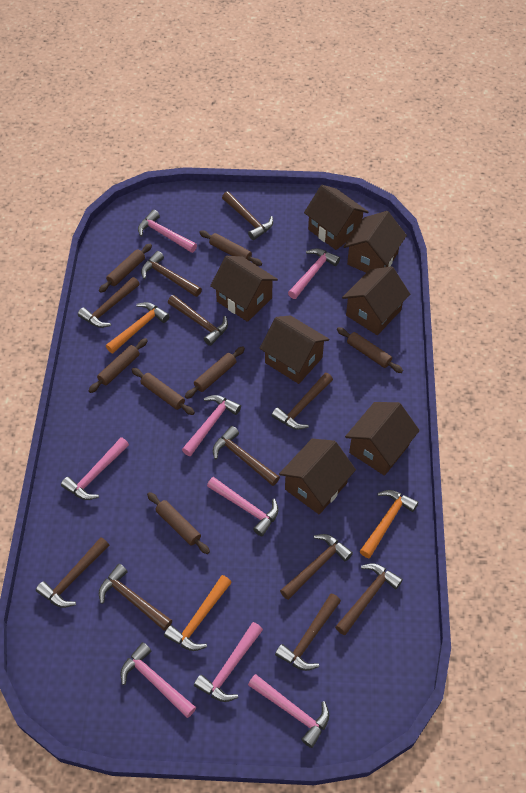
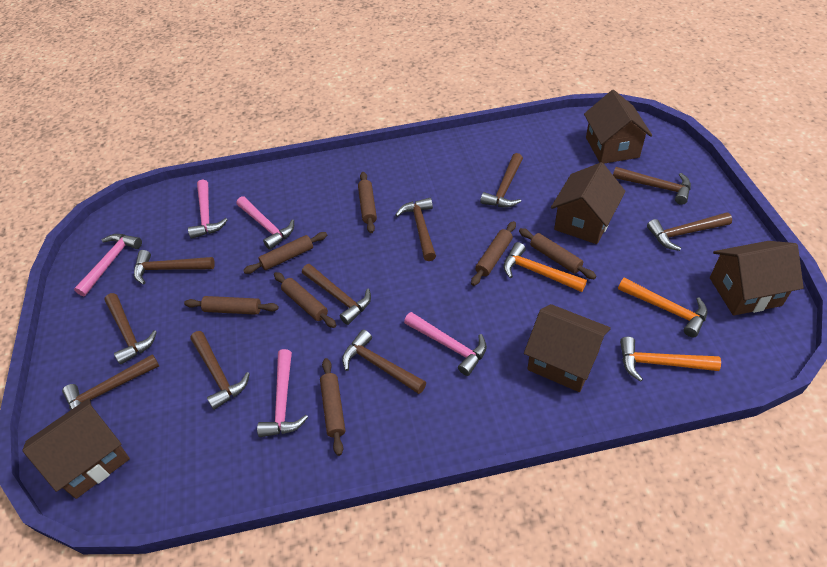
brown hammer: [36,537,109,608] [78,277,140,328] [99,564,172,631] [141,251,202,297] [168,295,228,346] [213,426,280,486] [222,191,273,240] [272,373,333,430] [275,593,341,671] [280,534,353,600] [335,563,403,635] = 11 -> [62,354,159,410] [104,293,157,365] [134,250,215,285] [190,331,250,410] [302,264,371,325] [342,329,426,394] [395,198,436,261] [480,153,523,208] [613,167,691,205] [647,212,732,251] = 10
brown house: [210,256,278,322] [260,316,329,384] [279,439,356,514] [304,185,368,250] [342,266,410,335] [343,211,407,273] [345,402,420,476] = 7 -> [22,398,130,499] [524,304,611,392] [551,162,626,244] [584,90,652,164] [710,241,804,316] = 5
pink hammer: [61,437,129,500] [120,642,196,718] [138,210,197,253] [182,395,241,456] [194,622,263,702] [207,477,279,536] [248,674,329,748] [288,248,340,299] = 8 -> [74,234,142,296] [188,180,228,239] [237,196,294,250] [257,349,308,437] [404,312,487,376] = 5

